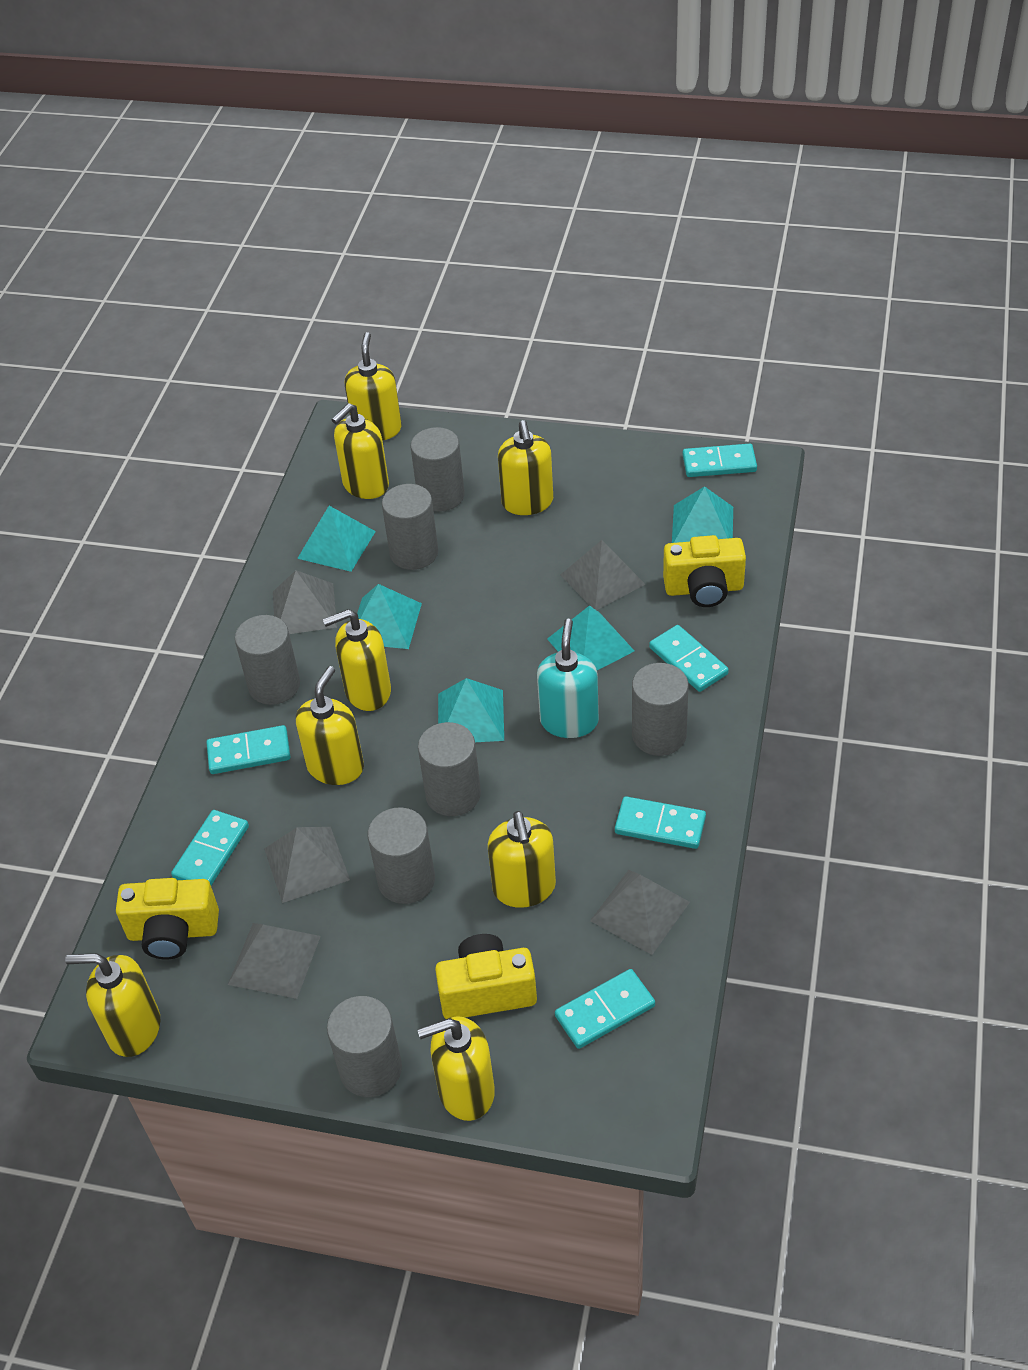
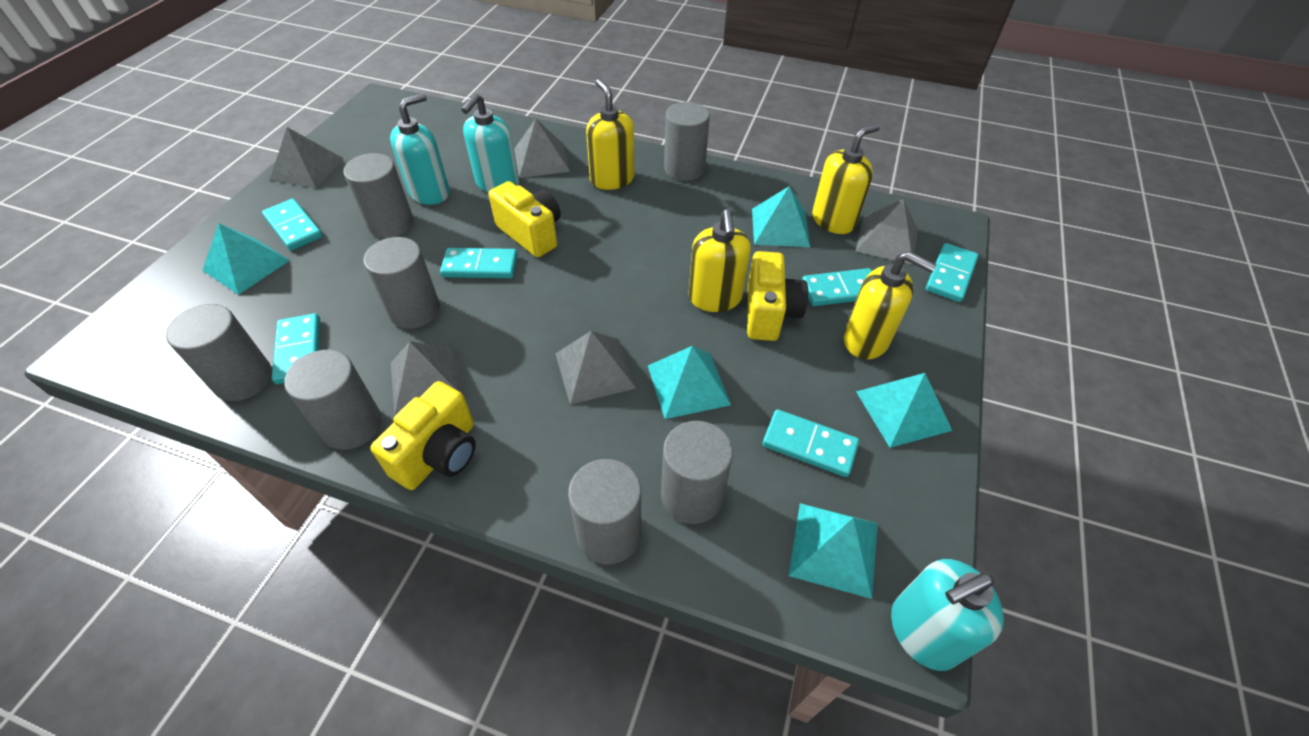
turquoise soap dispenser: [537,619,599,738] = 1 -> [390,93,450,205] [461,93,519,193] [891,559,1004,671] = 3
yellow soap dispenser: [65,953,160,1057] [296,666,364,785] [323,609,391,711] [332,403,389,499] [345,332,402,441] [418,1016,495,1121] [488,811,556,908] [498,420,553,515] = 8 -> [586,79,634,190] [688,209,751,312] [812,123,880,234] [844,251,937,359] = 4

